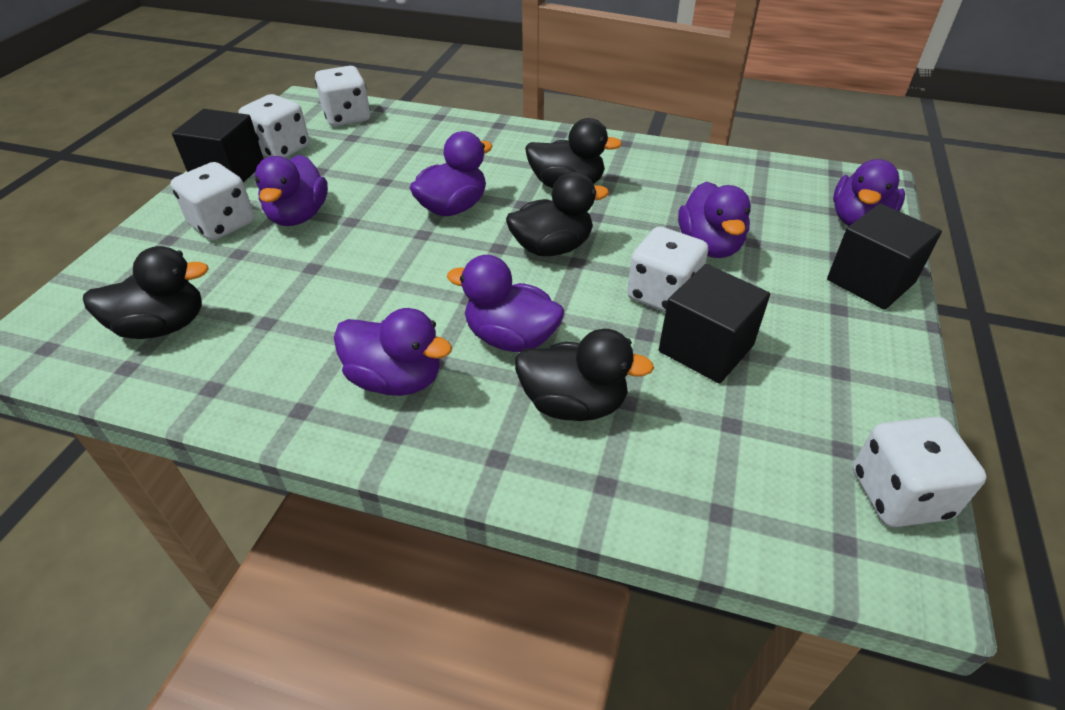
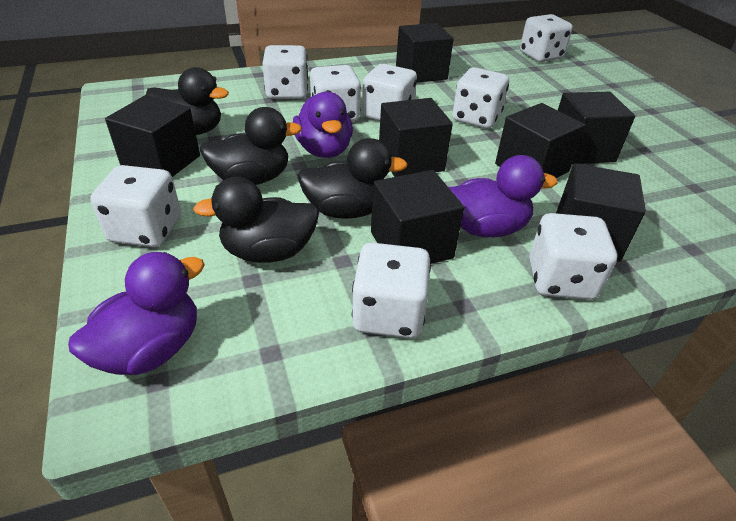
black cube: [172,109,264,183] [659,264,770,384] [827,203,942,310] = 3 -> [105,95,200,177] [371,170,464,264] [379,98,453,177] [396,23,454,83] [495,103,585,178] [556,163,646,262] [558,92,635,164] = 7
purple duck: [255,155,328,226] [334,308,452,396] [410,131,493,216] [447,255,564,352] [678,181,751,258] [833,159,905,226] = 6 -> [68,252,205,375] [293,92,353,158] [448,155,558,237] = 3
white dice: [171,162,255,240] [238,94,309,158] [315,66,370,126] [627,226,708,312] [853,417,986,527] = 5 -> [90,165,181,247] [262,45,308,99] [310,65,361,122] [352,243,431,338] [362,64,417,121] [452,67,509,128] [520,14,573,62] [529,213,617,300] = 8

